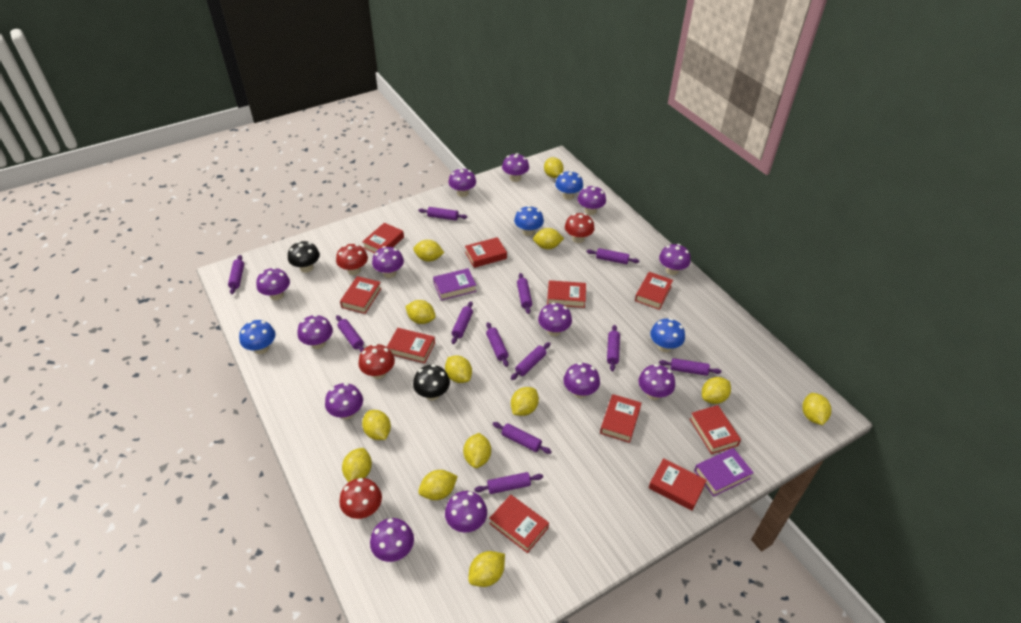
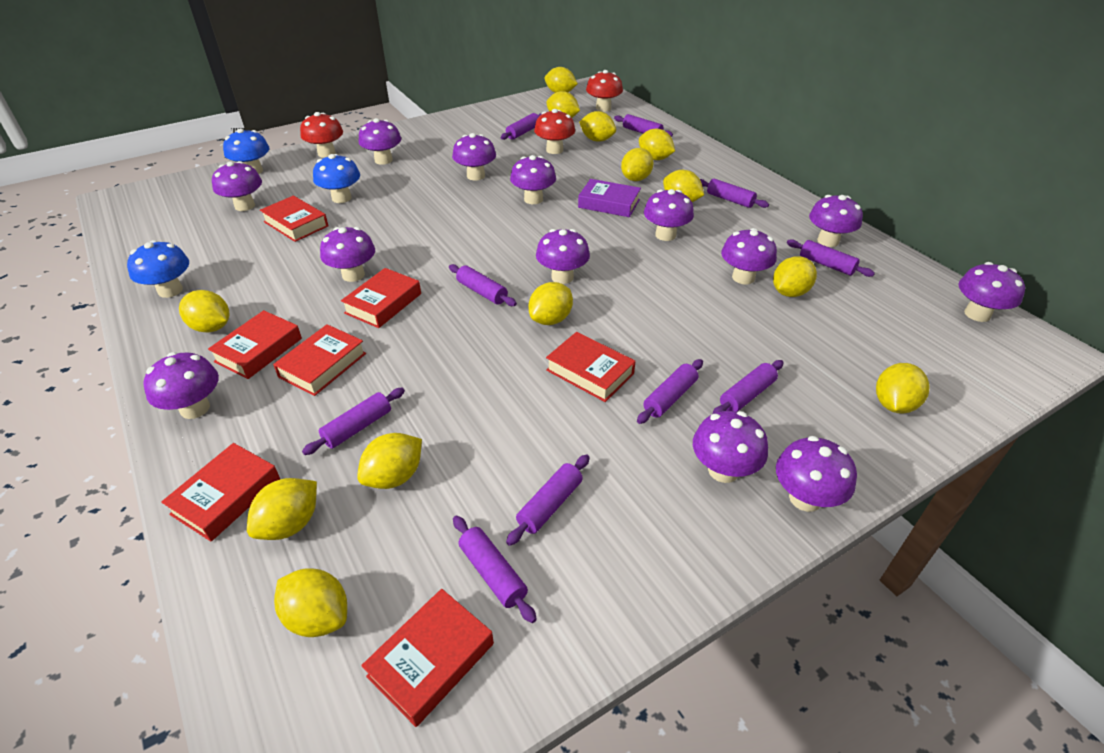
black mushroom: [288,241,320,273] [413,364,450,400] = 2 -> none = 0
blue mushroom: [239,320,275,354] [514,206,544,236] [555,170,583,200] [650,318,685,352] = 4 -> [127,240,189,298] [223,128,269,174] [313,154,360,203] = 3
purple book: [433,268,477,300] [694,448,754,497] = 2 -> [578,179,641,217] = 1
purple rolling pin: [228,255,244,294] [336,315,364,352] [418,207,467,221] [452,301,473,344] [474,472,543,494] [486,322,509,367] [493,422,552,454] [511,342,551,380] [517,273,532,314] [587,248,639,264] [607,325,620,371] [659,358,721,376] = 12 -> [302,388,405,455] [449,264,517,306] [453,516,537,623] [501,113,542,140] [506,454,590,546] [614,114,673,137] [637,359,703,424] [700,179,769,208] [713,360,784,414] [787,239,875,277] = 10
red book: [340,276,382,314] [362,223,404,253] [387,328,435,363] [465,237,507,268] [489,495,549,553] [547,280,586,308] [600,394,642,443] [635,272,673,310] [649,458,707,511] [690,405,741,454] = 10 -> [161,443,280,541] [208,310,302,379] [260,196,328,242] [273,324,366,396] [341,268,421,328] [361,589,494,727] [546,332,635,402] = 7
red mushroom: [336,244,368,275] [339,478,382,519] [358,344,395,379] [565,213,595,243] = 4 -> [300,112,343,158] [534,109,575,154] [586,70,623,112] = 3

